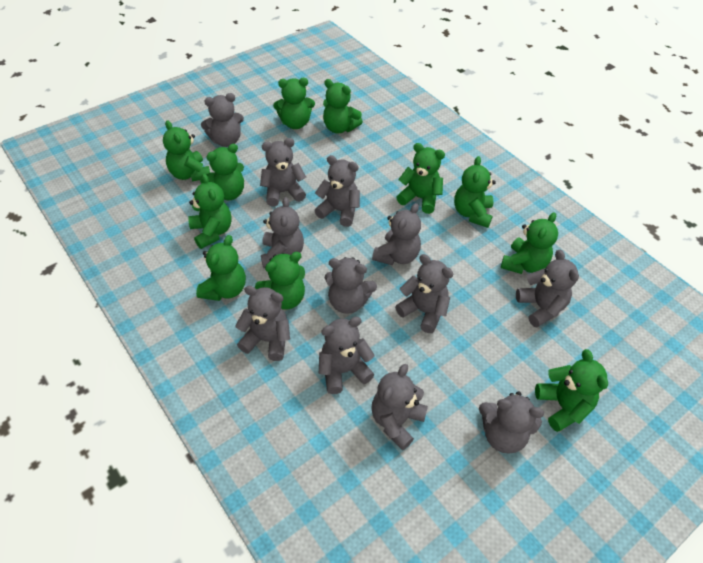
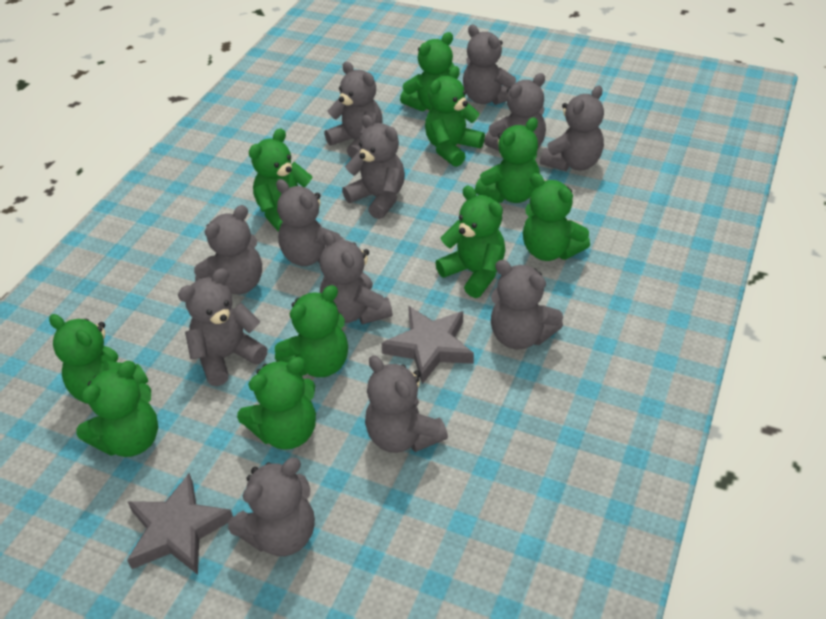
green teddy bear: [163,120,210,181] [188,173,232,249] [196,235,246,301] [200,144,244,200] [255,252,305,310] [273,78,315,129] [323,79,363,134] [396,143,445,214] [454,156,496,228] [501,212,558,274] [535,349,608,432] = 11 -> [49,314,148,404] [76,361,158,457] [237,357,316,450] [249,129,320,231] [275,285,348,377] [400,32,454,112] [425,66,485,167] [435,186,506,298] [475,117,540,203] [523,173,590,261] = 10
grey star: none = 0 -> [127,473,233,575] [381,306,474,384] = 2

